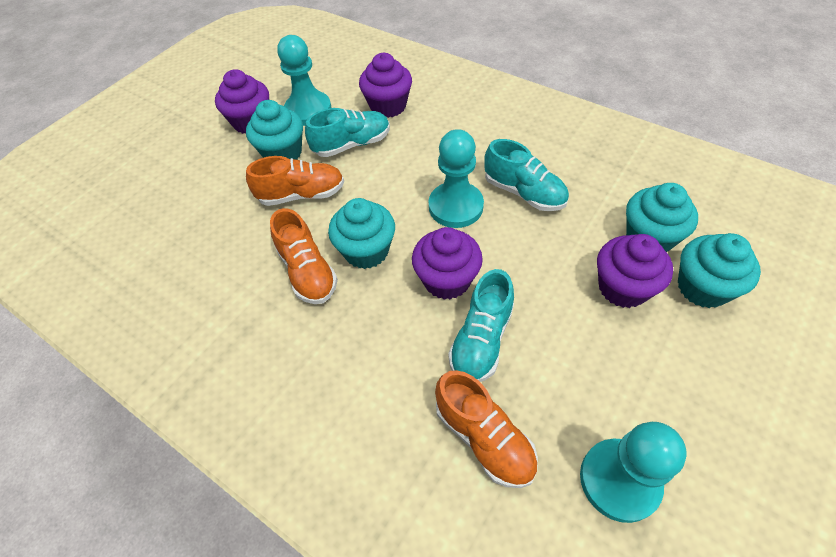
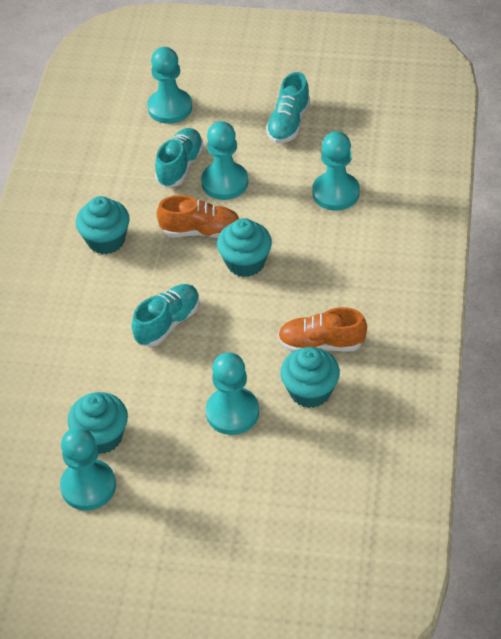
orange shoe: [246,156,344,206] [270,208,338,304] [435,370,538,488] = 3 -> [157,195,239,238] [278,307,367,352] = 2
purple cupcake: [215,69,269,134] [359,53,412,118] [412,227,483,300] [597,234,673,308] = 4 -> none = 0
turquoise pawn: [277,35,331,126] [429,129,484,228] [580,422,686,523] = 3 -> [60,427,116,510] [147,47,192,124] [201,121,248,200] [206,352,259,435] [312,131,360,211] = 5

